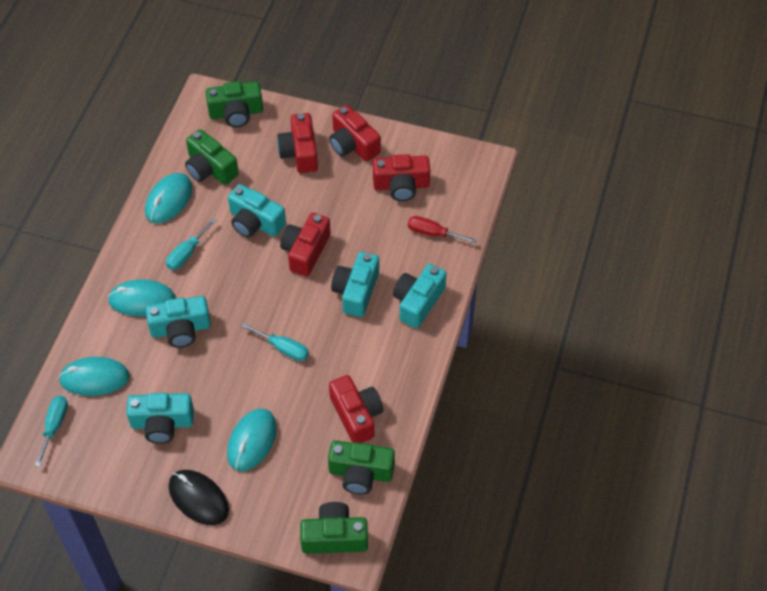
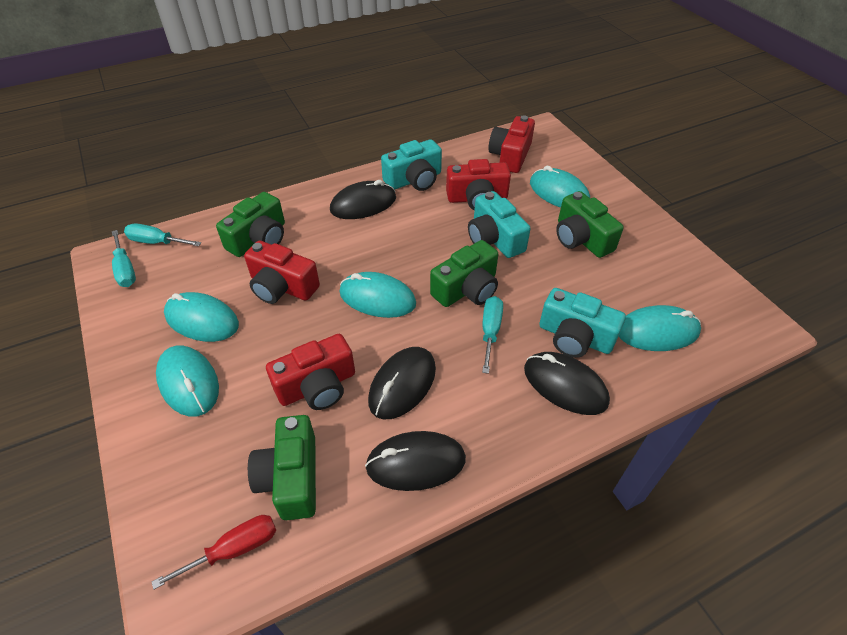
black mouse: [169,470,229,525] = 1 -> [330,180,396,219] [365,431,466,491] [368,347,436,419] [524,352,610,415] = 4
red camera: [277,113,318,173] [280,213,331,276] [329,105,381,162] [329,375,384,443] [373,154,430,201] = 5 -> [244,240,320,304] [266,334,355,410] [446,159,511,210] [488,115,535,173] = 4
turquoise camera: [126,393,194,444] [146,296,211,348] [228,184,286,238] [331,252,379,317] [393,264,447,328] = 5 -> [381,139,442,191] [468,191,531,258] [539,288,626,358] = 3
turquoise mouse: [58,357,130,396] [108,279,176,317] [145,173,192,223] [227,408,277,471] = 4 -> [156,345,219,417] [164,292,239,342] [339,272,416,318] [530,166,590,208] [619,305,701,351] = 5

